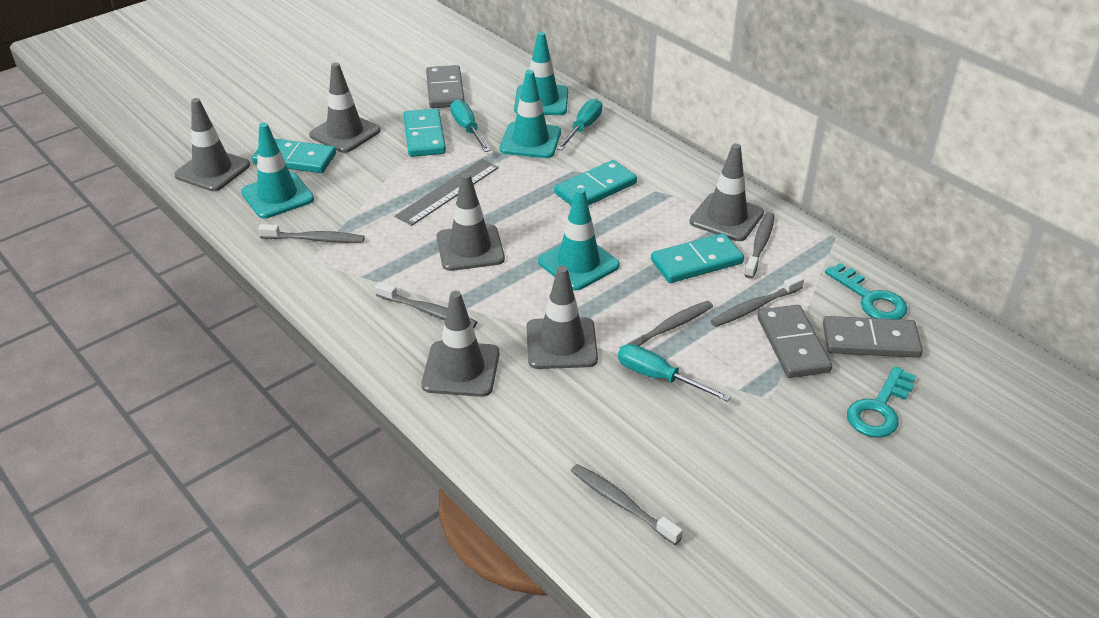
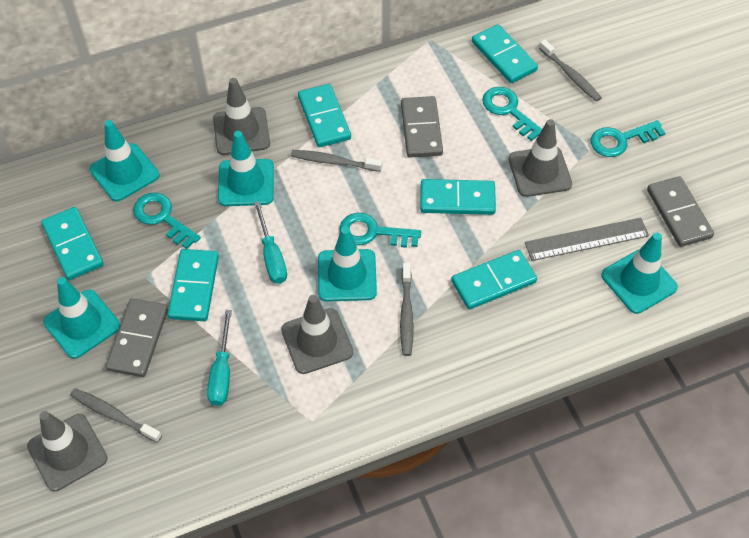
grey toothbrush: [258,224,365,243] [375,282,477,328] [571,464,683,545] [620,301,713,348] [711,275,804,327] [745,212,775,279] = 6 -> [70,388,162,443] [291,150,382,172] [400,263,414,356] [539,39,602,102] = 4
grey traffic cone: [174,98,250,191] [309,62,381,153] [422,291,500,397] [437,173,505,271] [527,266,598,369] [689,143,764,241] = 6 -> [27,411,108,491] [213,78,270,155] [281,295,353,374] [509,119,572,197] = 4
turquoise domino: [252,139,336,173] [404,109,446,157] [554,160,637,206] [651,233,744,283] = 4 -> [41,207,104,280] [168,249,219,321] [298,84,351,147] [420,179,496,215] [451,250,537,309] [472,24,538,83] = 6
turquoise key: [825,263,908,319] [847,366,916,437] = 2 -> [133,193,201,249] [339,213,421,248] [482,87,542,141] [591,120,665,157] = 4
turquoise screwdriver: [450,99,490,152] [557,99,602,150] [618,344,731,402] = 3 -> [207,310,232,406] [254,201,287,284] = 2
turquoise traffic cone: [241,122,314,219] [500,70,561,158] [514,32,568,115] [538,188,620,290] = 4 -> [43,277,120,359] [89,120,160,201] [218,131,274,206] [318,226,377,301] [601,233,678,314] = 5

